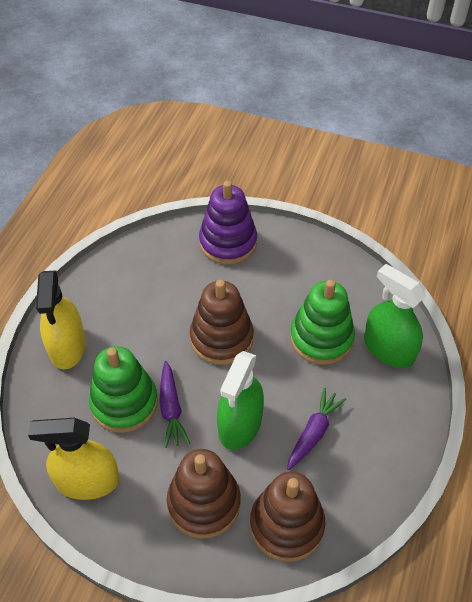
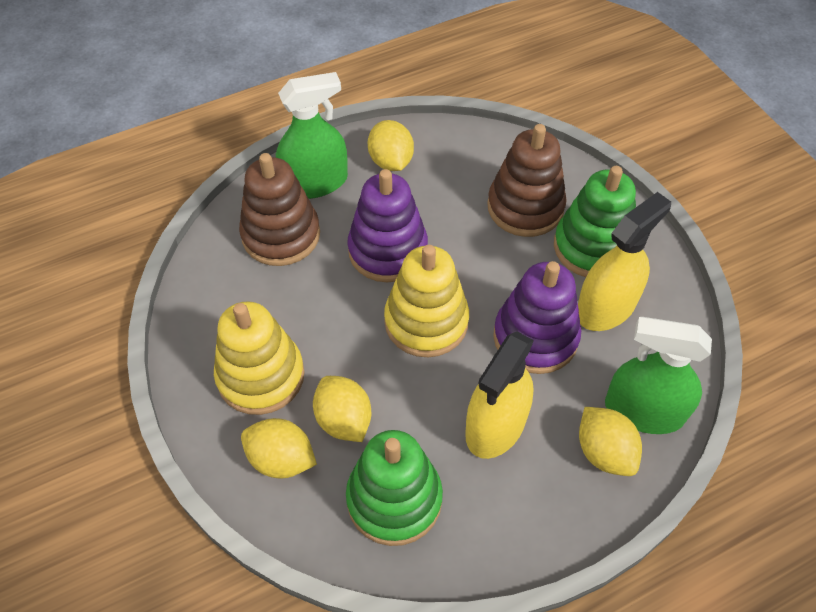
brown stacking toy: [167,449,241,539] [190,280,254,365] [250,472,325,562] = 3 -> [239,153,320,266] [487,124,567,237] = 2
purple carrot: [159,361,190,448] [287,388,346,470] = 2 -> none = 0
purple stacking toy: [199,181,257,265] = 1 -> [347,169,428,282] [493,261,581,374] = 2
yellow lemon: none = 0 -> [241,418,317,478] [313,376,372,442] [368,120,414,171] [579,407,642,476] = 4
yellow stacking toy: none = 0 -> [214,301,305,415] [384,245,469,357] = 2

